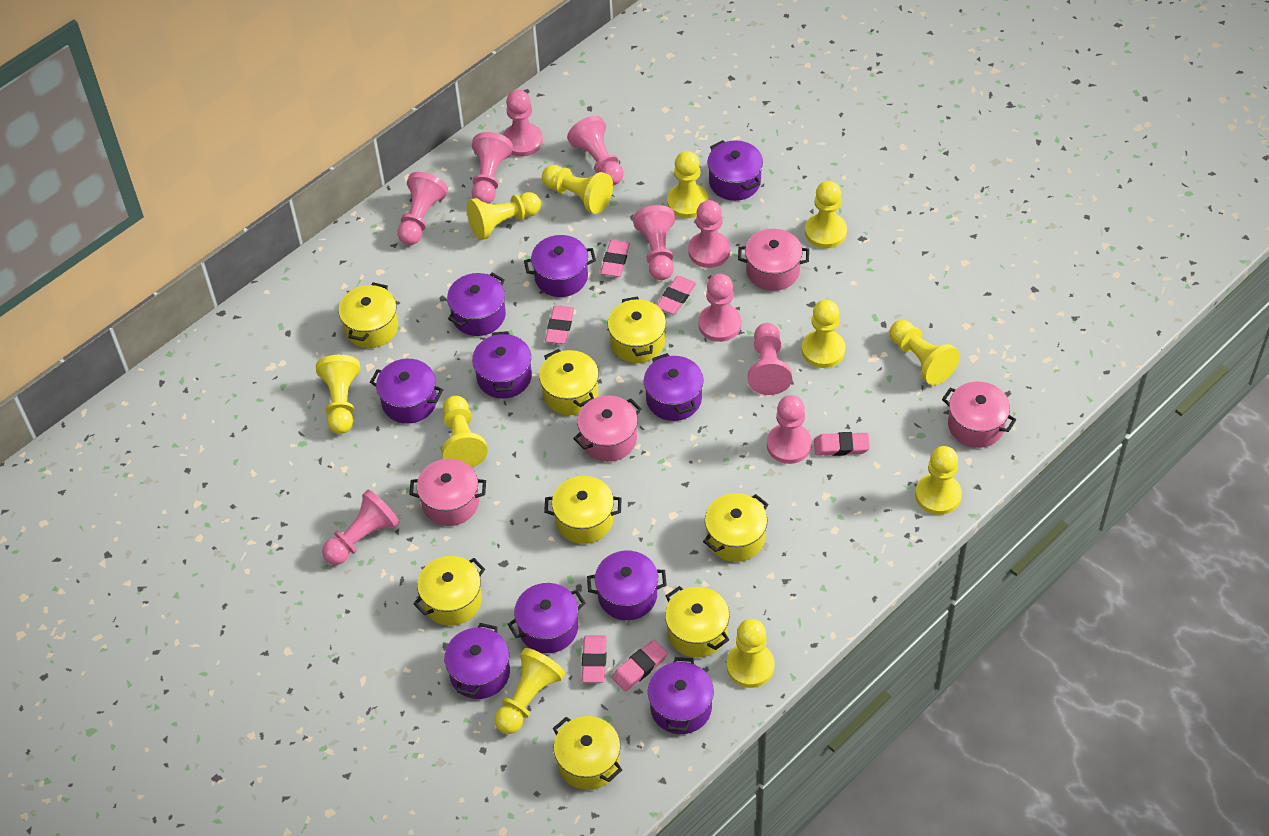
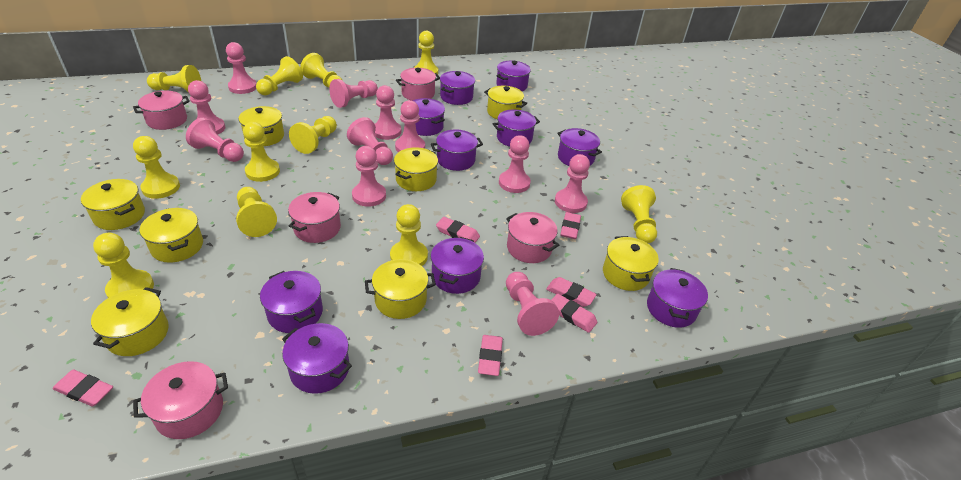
pink pawn: [322,489,399,565] [397,172,448,245] [472,132,513,204] [503,90,543,157] [567,116,624,185] [633,205,675,280] [688,200,730,268] [698,274,741,342] [748,323,792,395] [767,395,812,464] = 10 -> [186,118,244,162] [188,80,225,135] [226,42,256,94] [329,79,378,108] [347,117,393,165] [352,146,386,207] [375,85,401,140] [395,100,425,152] [499,135,531,193] [506,272,559,336] [555,154,590,213] = 11
pink pot: [409,459,486,526] [573,396,641,462] [738,229,809,291] [942,381,1016,448] = 4 -> [133,91,190,130] [133,361,228,439] [288,192,341,243] [396,68,440,101] [506,212,559,263] = 5

